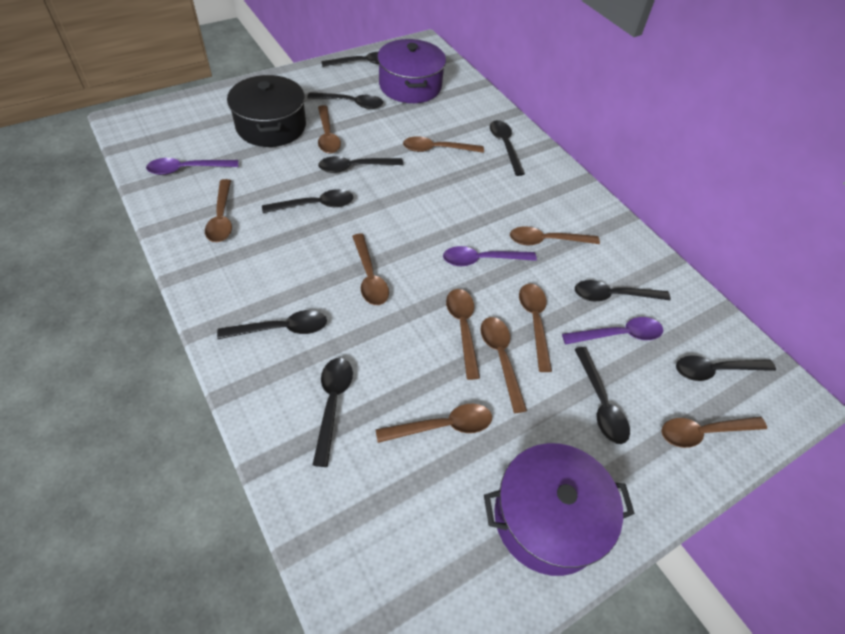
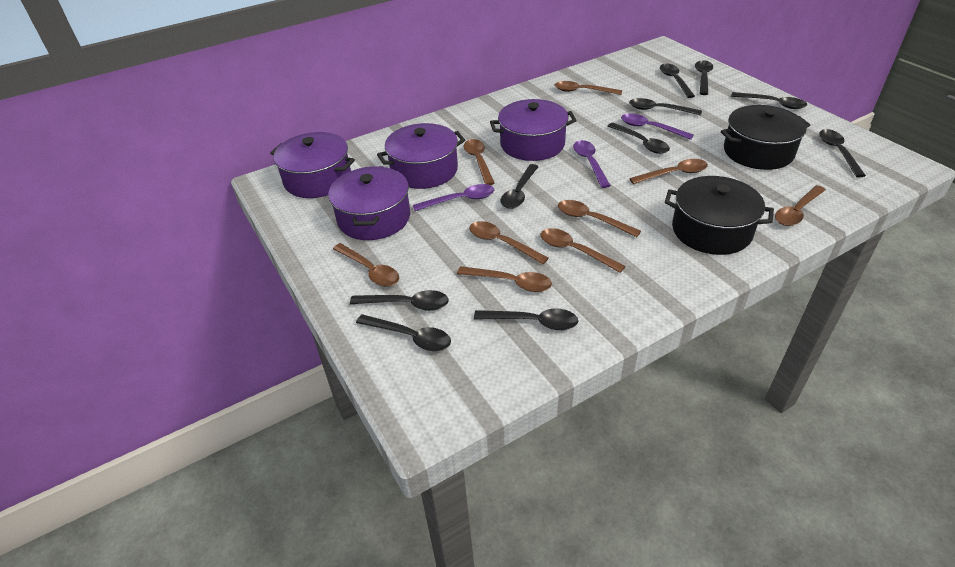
black pot: [227,75,306,147] = 1 -> [665,176,774,255] [721,105,810,170] = 2
brown spoon: [205,179,232,242] [318,105,341,154] [352,234,389,305] [375,404,492,443] [403,136,484,153] [446,289,480,380] [480,317,527,413] [510,226,600,245] [519,284,552,372] [661,417,767,448] = 10 -> [333,243,399,287] [457,266,552,292] [464,139,494,185] [469,221,549,264] [541,228,626,273] [554,81,622,95] [558,200,641,237] [629,159,708,184] [775,185,826,226] = 9
purple pot: [377,39,446,103] [484,443,635,576] = 2 -> [270,132,355,198] [328,166,410,240] [377,123,465,189] [490,99,577,161] = 4

